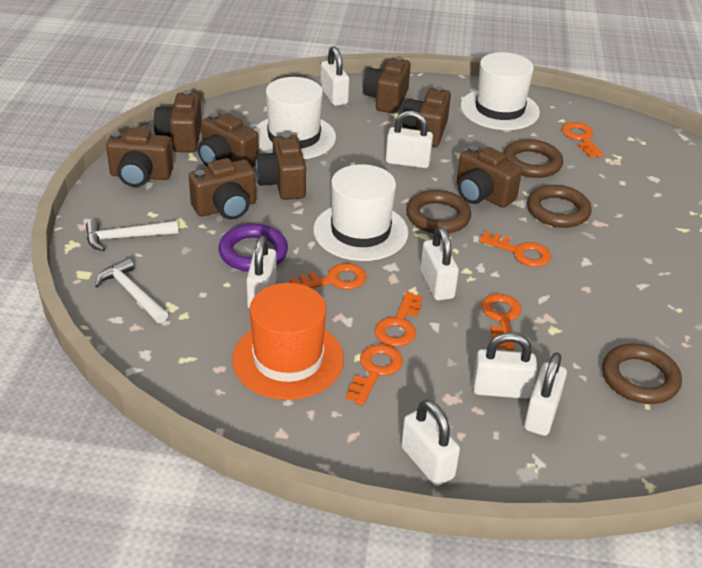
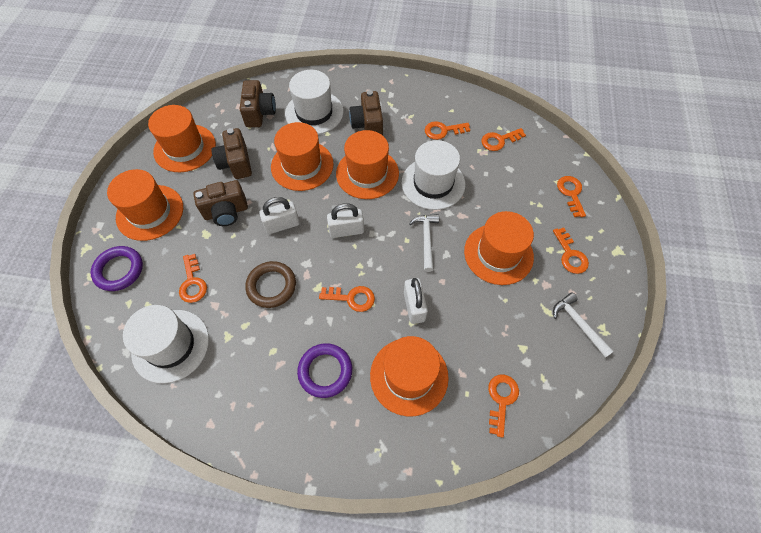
brown camera: [106,128,173,187] [154,90,202,152] [189,158,256,220] [198,113,259,167] [255,133,306,200] [363,56,411,113] [402,86,451,147] [457,146,522,208] = 8 -> [193,180,248,226] [211,128,252,179] [240,80,276,127] [349,90,383,135] = 4
brown ring: [406,190,471,234] [503,139,563,178] [527,185,592,228] [602,344,682,404] = 4 -> [245,261,296,308] = 1
orange hat: [232,283,344,400] = 1 -> [107,169,183,241] [148,105,216,172] [271,122,334,191] [336,130,399,199] [370,336,449,417] [464,211,534,285] = 6
orange key: [290,263,367,289] [346,344,403,406] [375,292,423,347] [479,231,551,267] [481,294,521,350] [562,122,604,157] = 6 -> [179,254,207,303] [319,286,375,312] [425,121,470,140] [481,128,526,151] [488,375,519,438] [553,228,589,274] [557,176,586,217] = 7
purple ring: [219,224,288,272] = 1 -> [90,246,143,291] [297,343,352,398] = 2
white padlock: [246,235,277,309] [320,46,349,106] [386,111,433,168] [401,399,460,486] [420,226,459,300] [473,332,537,399] [524,352,567,436] = 7 -> [259,197,300,234] [327,203,364,238] [404,278,428,324] = 3

